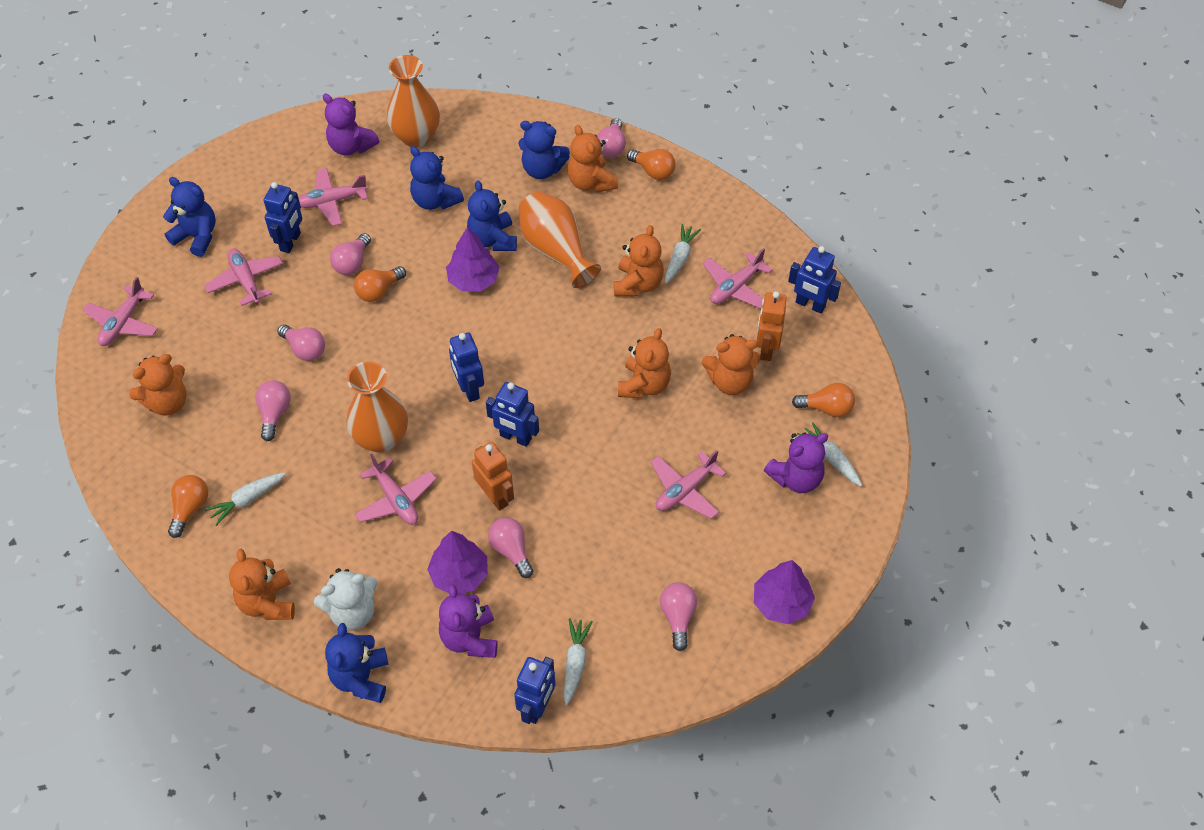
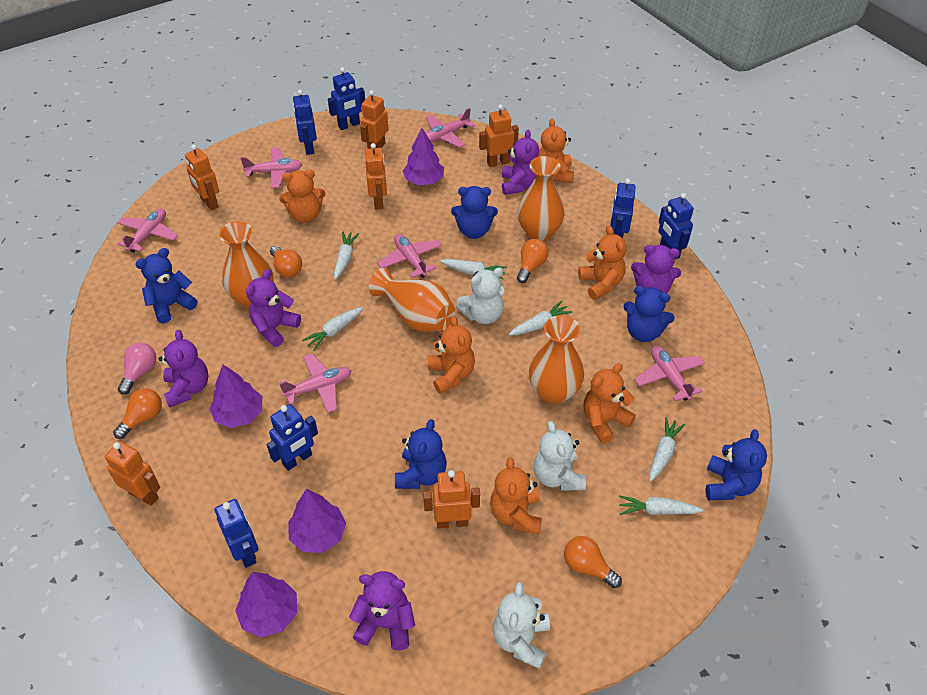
blue robot: [263,182,302,253] [449,332,484,402] [486,382,539,447] [514,657,556,724] [788,246,841,314] = 5 -> [215,499,258,568] [267,404,318,471] [293,90,317,155] [328,67,365,130] [610,179,636,238] [658,193,694,259] = 6
orange robot: [472,442,514,511] [757,291,787,361] = 2 -> [105,441,160,506] [185,144,219,210] [360,90,389,149] [365,143,387,209] [423,470,480,528] [479,105,519,167] = 6
orange vase: [346,361,408,453] [387,55,440,147] [518,191,601,288] = 3 -> [219,221,274,308] [369,268,455,332] [517,156,565,241] [529,315,584,404] = 4
pink light bulb: [255,380,291,441] [277,324,325,361] [330,233,371,275] [488,517,534,578] [597,118,626,158] [660,582,697,651] = 6 -> [118,342,156,394] = 1
purple teddy bear: [323,94,379,156] [439,584,498,658] [764,432,828,493] = 3 -> [159,330,208,407] [246,269,301,347] [349,571,415,650] [502,129,539,195] [631,245,681,293] = 5
purple tree: [427,531,488,593] [446,227,500,291] [754,560,815,624] = 3 -> [210,365,262,428] [235,572,297,637] [288,489,346,553] [403,128,444,185] = 4
white carrot: [205,472,286,526] [563,618,593,705] [665,224,701,284] [797,422,862,487] = 4 -> [302,307,363,351] [334,232,359,280] [440,259,507,280] [509,301,573,335] [619,495,703,515] [649,417,685,481] = 6
white teddy bear: [314,568,377,631] = 1 -> [456,268,504,324] [493,582,550,669] [534,421,586,491] = 3

